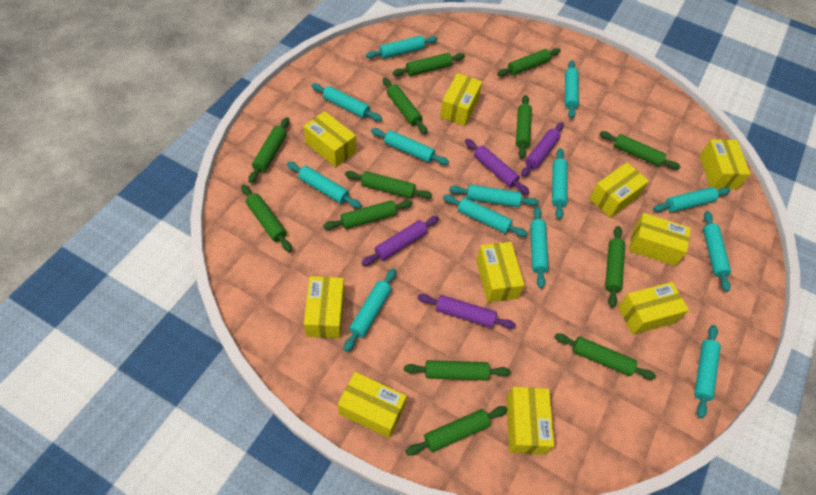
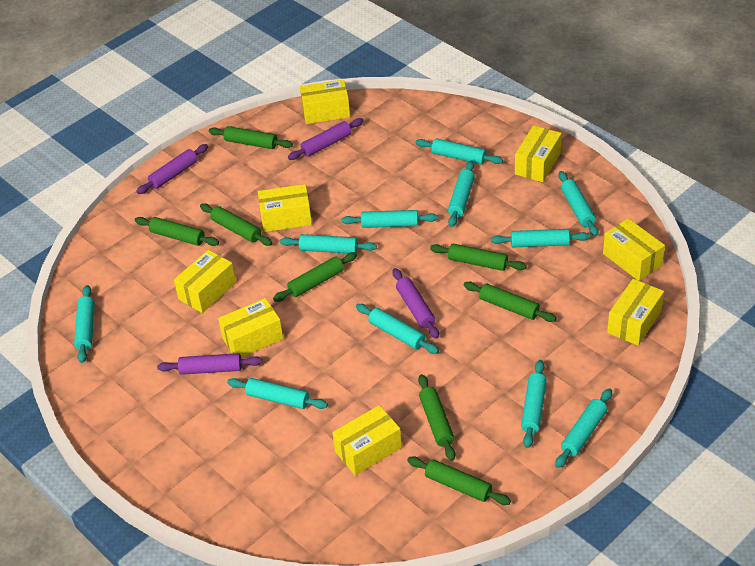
green rolling pin: [241,184,292,252] [249,117,289,183] [323,200,413,230] [345,171,432,199] [383,78,427,134] [392,53,465,76] [404,360,511,380] [406,406,508,456] [497,48,561,76] [516,95,532,159] [554,333,656,380] [600,131,681,170] [605,226,625,308] = 13 -> [135,217,219,246] [200,203,272,246] [209,126,293,149] [273,252,357,302] [407,456,511,505] [418,374,456,461] [430,244,527,271] [463,282,557,322] = 8
turquoise rolling pin: [287,162,361,208] [311,83,382,121] [344,268,396,352] [366,36,438,59] [371,128,449,165] [443,194,528,237] [449,184,539,207] [530,207,549,288] [552,148,568,220] [565,60,579,118] [653,187,730,212] [694,325,721,418] [703,211,731,292] = 13 -> [74,285,95,363] [227,378,328,409] [280,234,377,253] [342,210,438,228] [356,304,439,354] [415,138,503,164] [448,161,475,227] [491,229,590,247] [521,360,547,448] [555,388,612,468] [559,171,598,236] = 11
yellow box: [304,111,356,167] [304,276,344,338] [338,372,407,438] [440,73,482,126] [476,242,525,303] [507,387,554,455] [589,162,649,218] [618,282,689,335] [629,213,691,266] [699,139,750,190] = 10 -> [174,250,236,313] [218,298,283,358] [258,184,312,232] [300,80,350,124] [332,405,402,475] [515,125,562,182] [603,218,665,281] [607,279,664,346] = 8

